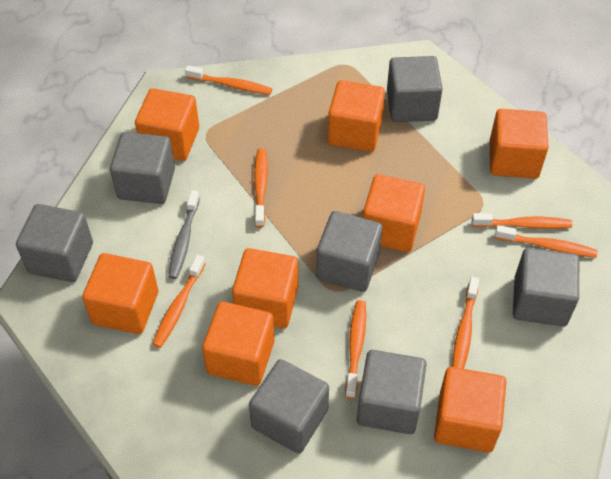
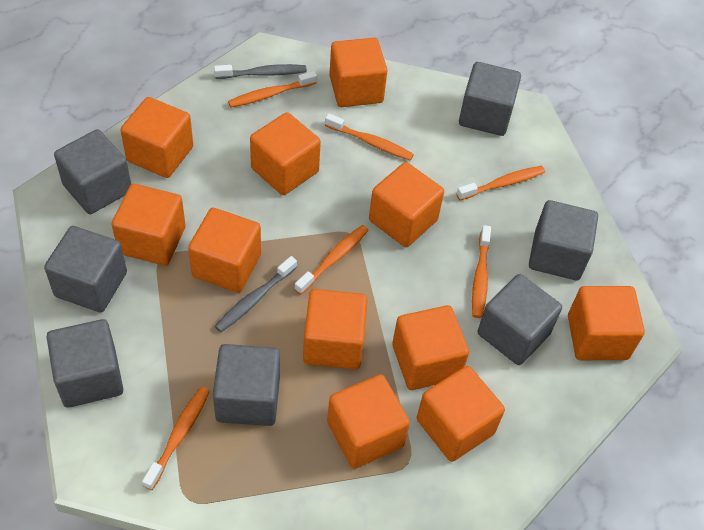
grey toothbrush: [168,190,200,279] = 1 -> [214,64,307,79] [215,256,297,332] = 2
orange cube: [82,253,158,334] [135,88,199,161] [202,302,274,386] [232,248,298,328] [328,80,385,152] [363,174,425,252] [434,367,506,452] [490,109,549,179] = 8 -> [112,184,186,266] [121,97,193,178] [188,208,261,293] [250,112,321,195] [303,289,368,369] [327,374,410,469] [329,38,387,107] [369,162,444,247] [392,305,469,390] [417,366,505,462] [568,286,645,360] = 11
orange toothbrush: [153,255,206,348] [185,65,272,95] [254,148,268,228] [345,300,366,399] [452,277,479,369] [472,213,572,229] [495,225,598,258] = 7 -> [142,386,210,490] [228,71,317,108] [294,225,369,295] [325,113,414,161] [456,166,545,200] [472,225,491,318] = 6

